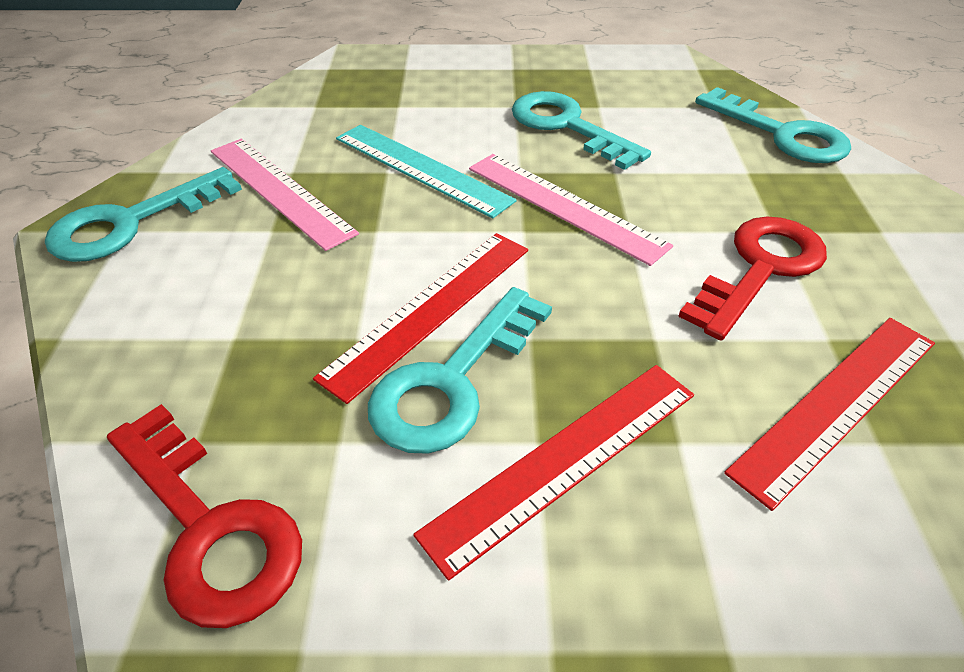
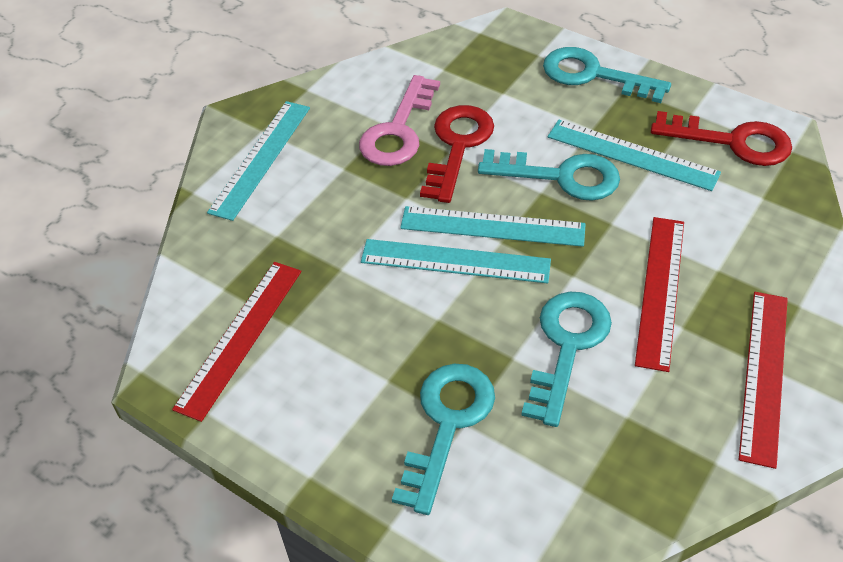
pink key: none = 0 -> [359,75,440,166] = 1
pink ruler: [211,139,359,251] [469,154,673,266] = 2 -> none = 0
turquoise ruler: [336,125,517,218] = 1 -> [207,101,310,221] [361,239,551,283] [400,206,586,247] [548,120,721,191] = 4

